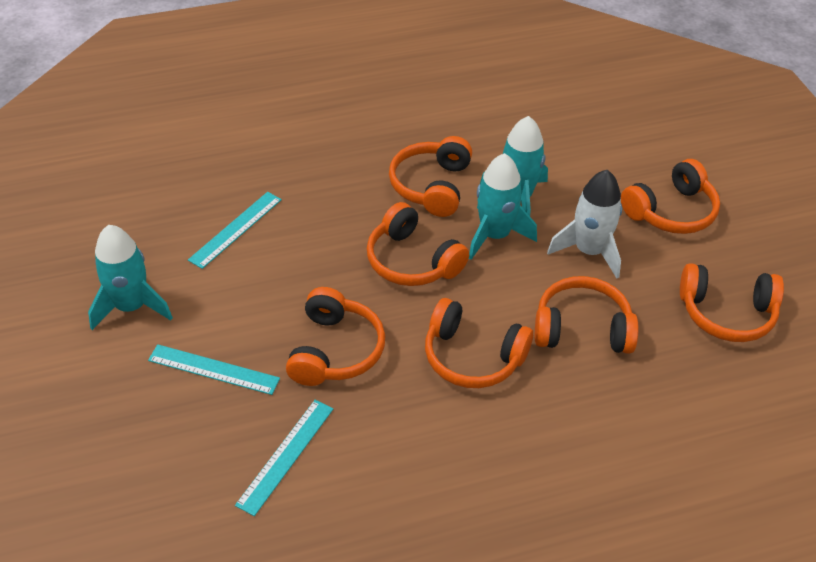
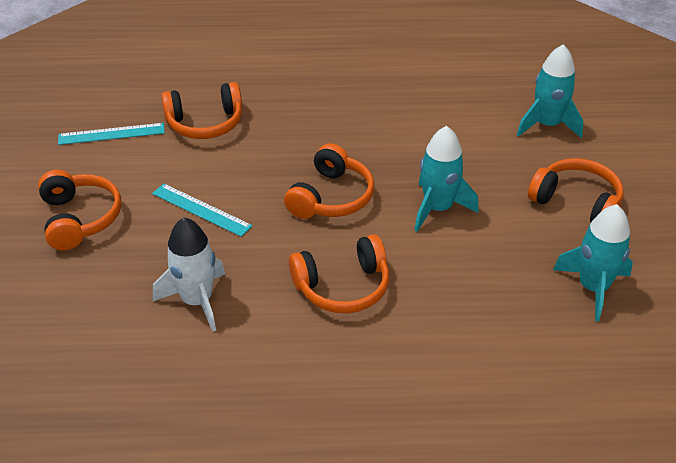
orange headphones: [286,287,385,386] [367,202,469,286] [389,136,472,217] [425,298,533,388] [535,276,639,354] [621,159,720,234] [680,263,784,342] = 7 -> [38,170,121,251] [161,82,242,139] [284,143,374,219] [289,234,389,313] [528,158,623,222] = 5
turquoise ruler: [148,344,280,395] [188,192,282,269] [235,400,333,516] = 3 -> [58,123,165,145] [152,184,253,237] = 2

